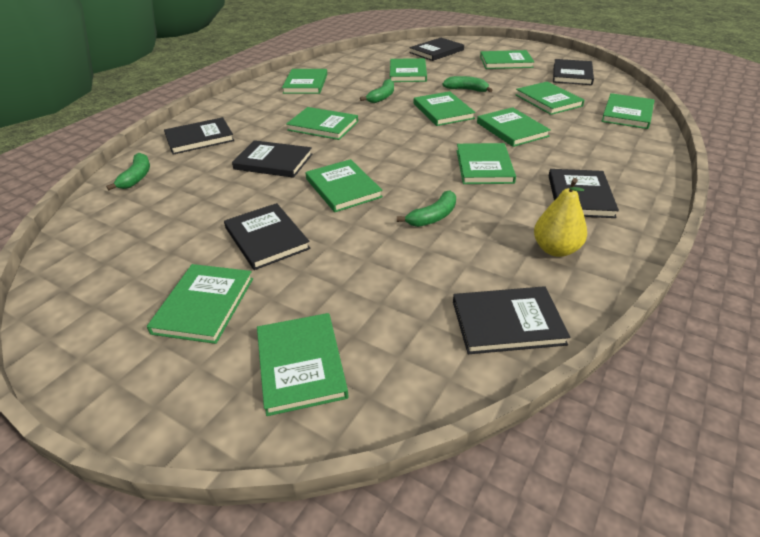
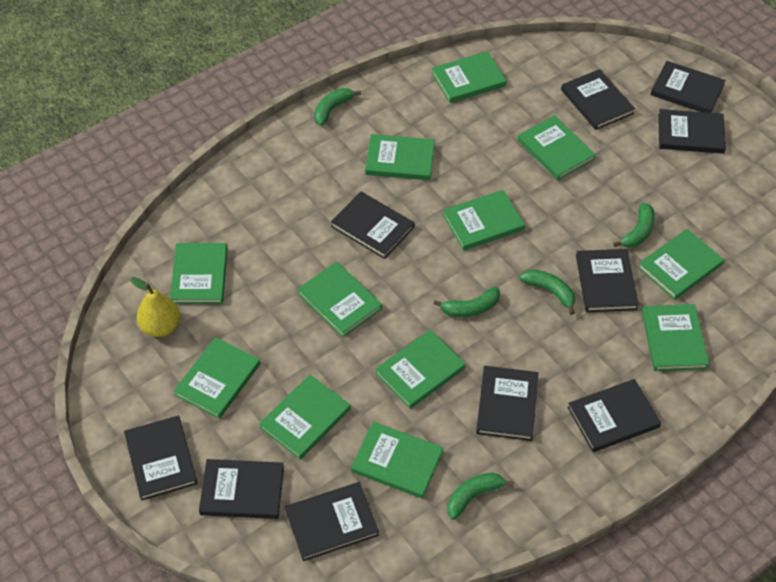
black book: [164,117,234,155] [224,203,311,270] [232,140,312,178] [410,38,464,61] [453,286,571,354] [549,169,619,218] [553,59,594,85] = 7 -> [124,415,198,501] [199,459,284,519] [285,482,379,561] [331,191,415,259] [476,366,538,441] [561,69,635,130] [567,379,661,452] [576,249,639,312] [650,61,726,113] [658,109,726,154] = 10
green banana: [106,153,150,190] [360,79,394,103] [397,191,456,227] [442,76,493,92] = 4 -> [314,88,361,126] [434,287,500,317] [447,473,514,520] [519,269,575,315] [613,202,655,248] = 5

